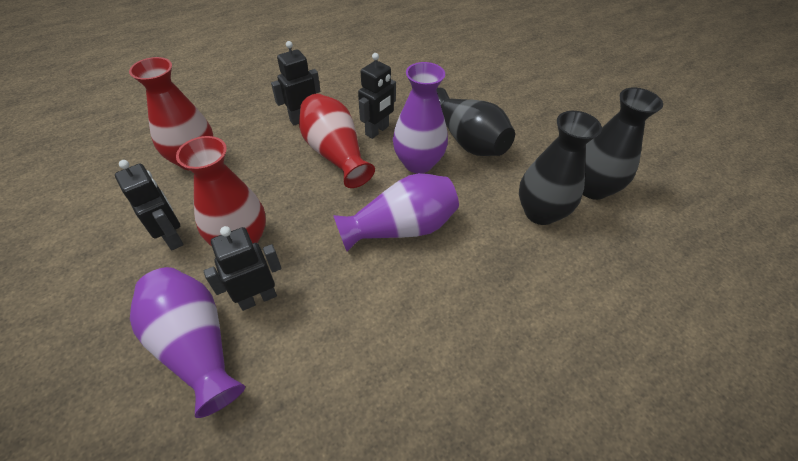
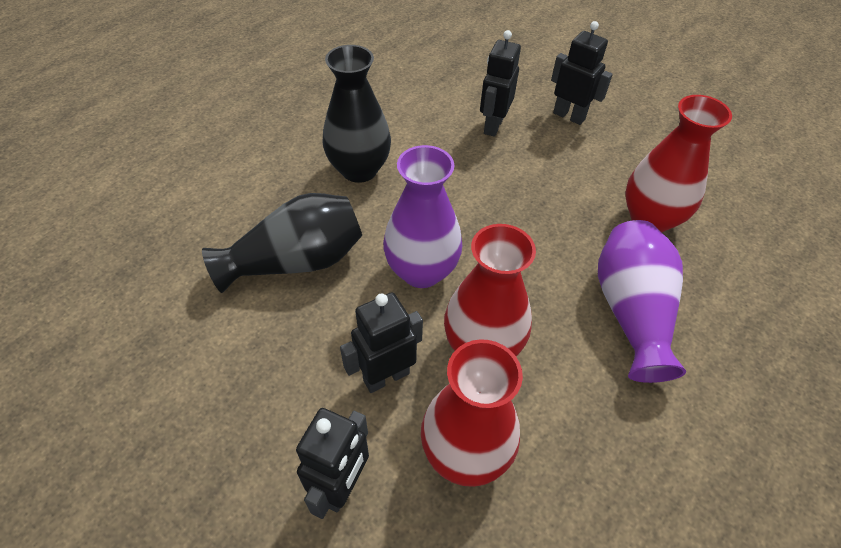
black vase: [436,88,515,156] [519,111,602,225] [582,88,663,200] = 3 -> [202,193,362,293] [322,45,391,183] = 2
purple vase: [130,267,245,418] [333,173,459,251] [393,62,448,173] = 3 -> [383,145,462,288] [598,220,686,383] = 2

